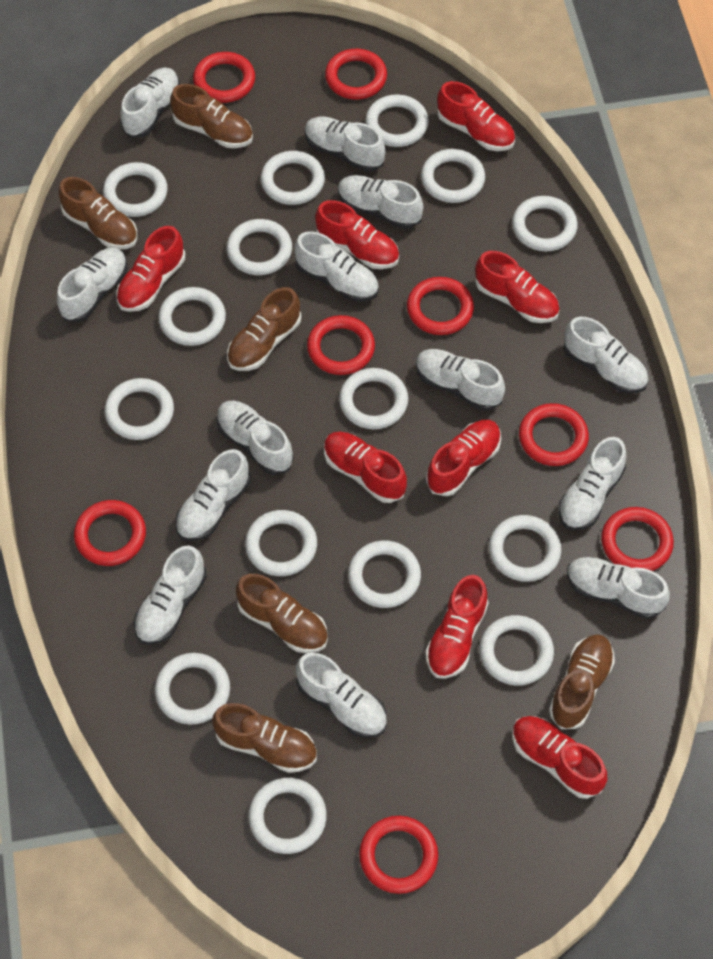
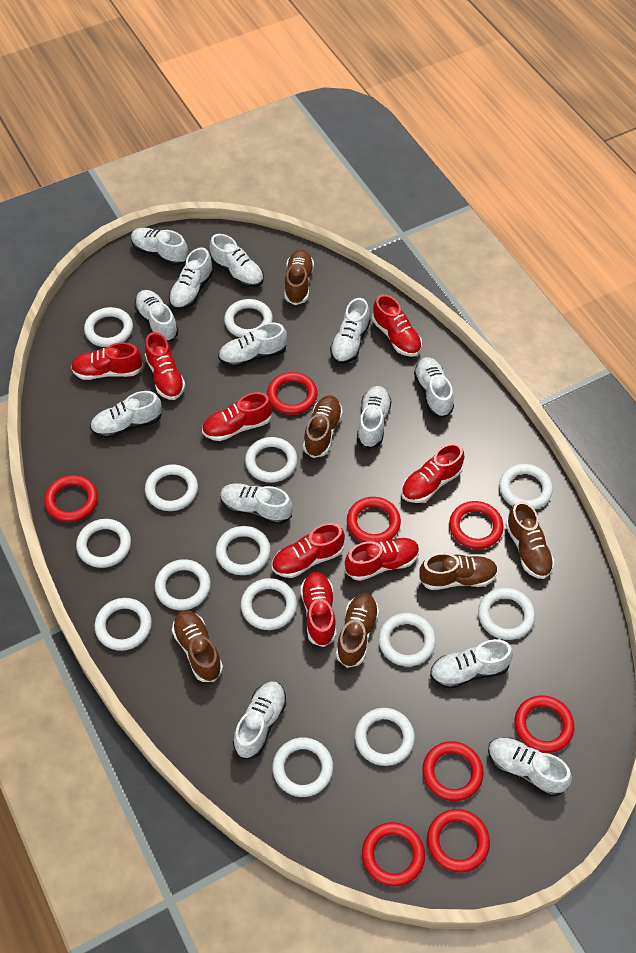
white ring: [103,162,168,217] [105,378,174,440] [155,653,230,725] [158,287,226,346] [227,219,292,275] [245,510,317,576] [249,778,327,854] [261,151,325,205] [339,368,408,429] [348,540,421,608] [365,95,429,147] [421,149,485,203] [479,615,554,685] [489,515,561,582] [512,196,578,251] = 15 -> [76,519,131,568] [84,307,133,347] [95,598,152,651] [145,464,198,511] [155,559,211,610] [216,526,270,575] [224,299,273,338] [241,578,297,630] [245,437,297,482] [272,737,333,797] [355,708,415,766] [378,613,436,666] [478,588,535,640] [499,464,553,510] = 14

